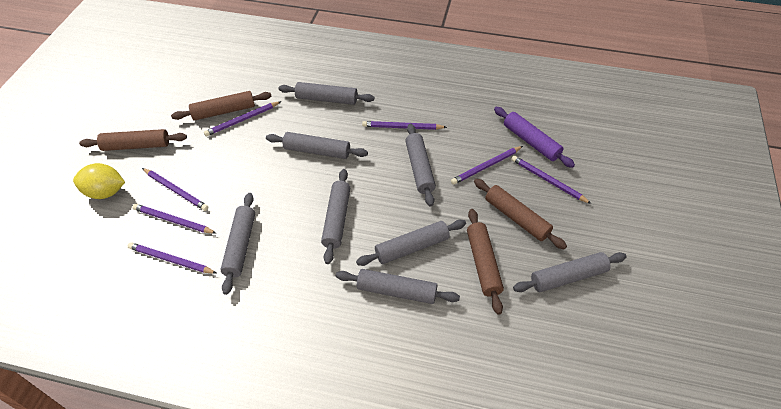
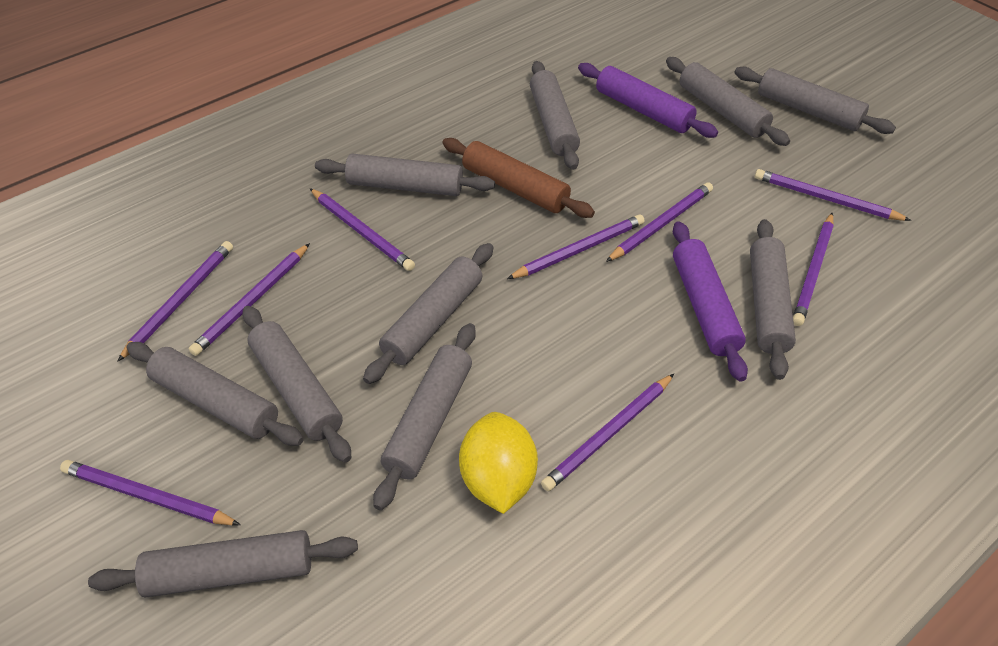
brown rolling pin: [79,129,187,151] [171,91,271,121] [467,209,504,315] [474,179,567,249] = 4 -> [442,138,595,218] = 1
grey rolling pin: [220,193,255,295] [266,132,368,159] [278,82,374,105] [321,169,350,264] [336,269,460,304] [356,220,466,266] [405,124,436,206] [513,252,627,292] = 8 -> [88,530,358,597] [126,342,303,446] [242,306,351,463] [315,154,495,196] [363,243,493,384] [373,323,476,510] [530,61,580,170] [666,57,790,146] [734,67,896,134] [750,219,796,380] = 10
purple pencil: [128,242,216,274] [132,204,216,234] [142,168,208,211] [204,101,281,136] [362,121,447,130] [451,146,523,185] [511,155,592,204] = 7 -> [60,460,241,526] [117,241,233,362] [189,243,310,356] [310,188,415,271] [507,214,645,279] [541,374,674,491] [606,182,713,262] [755,169,911,221] [793,213,834,326] = 9
purple rolling pin: [494,107,575,168] = 1 -> [578,63,718,138] [673,221,748,382] = 2

